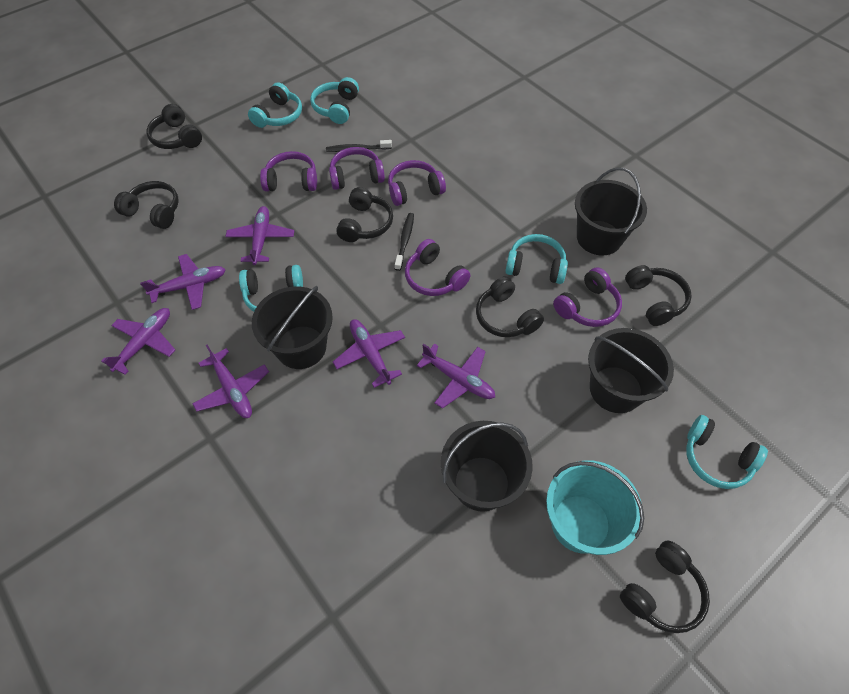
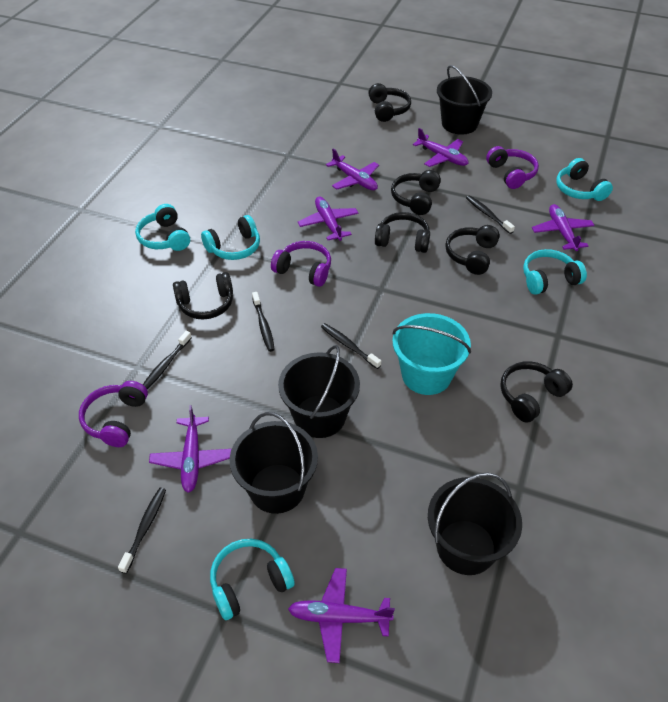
black toothbrush: [326,140,392,152] [395,213,414,271] = 2 -> [118,488,166,574] [143,331,192,390] [252,292,275,352] [321,323,381,369] [466,195,515,234] = 5
purple headphones: [260,151,317,191] [329,147,385,190] [388,160,446,206] [405,239,470,296] [553,267,622,327] = 5 -> [79,381,148,447] [271,241,331,287] [486,146,539,189] = 3

